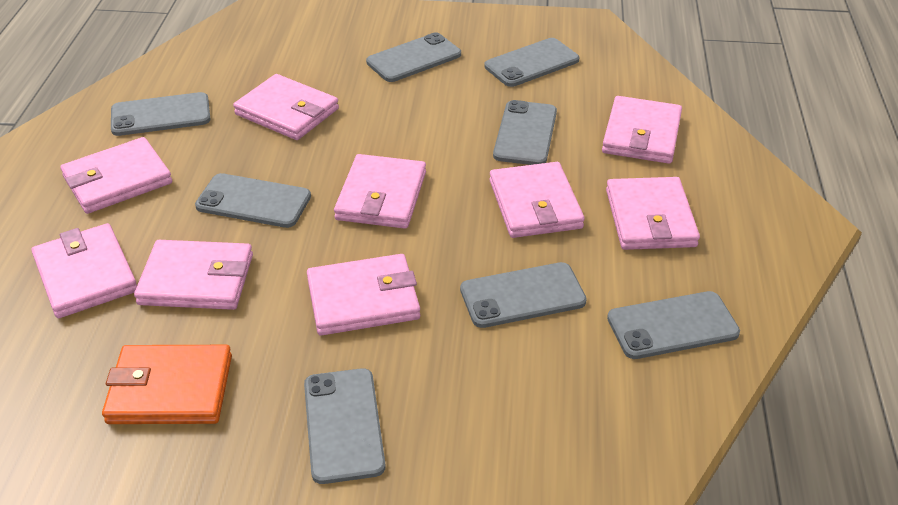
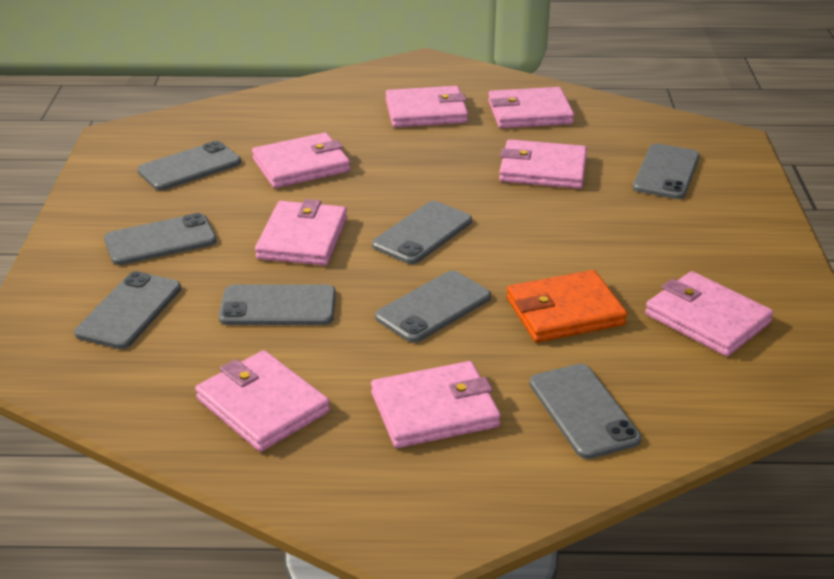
pink wallet: [31,223,137,318] [60,137,172,214] [134,240,253,310] [233,74,339,140] [307,254,420,336] [334,154,426,229] [490,162,585,238] [602,96,682,164] [606,177,700,250] = 9 -> [195,350,330,452] [252,133,350,188] [255,199,347,266] [371,361,501,448] [386,86,468,127] [488,87,574,128] [499,139,587,189] [645,271,773,356] = 8

